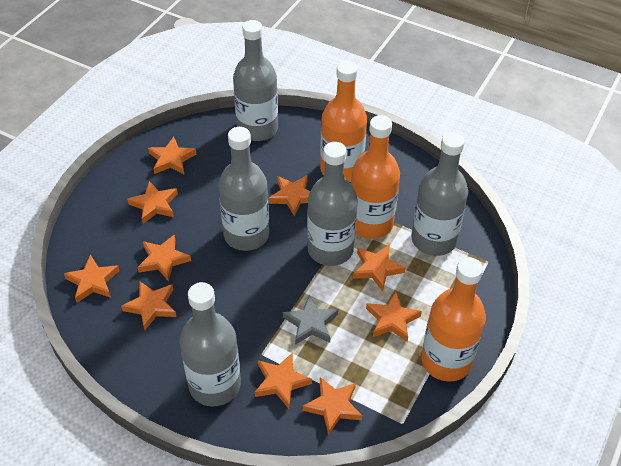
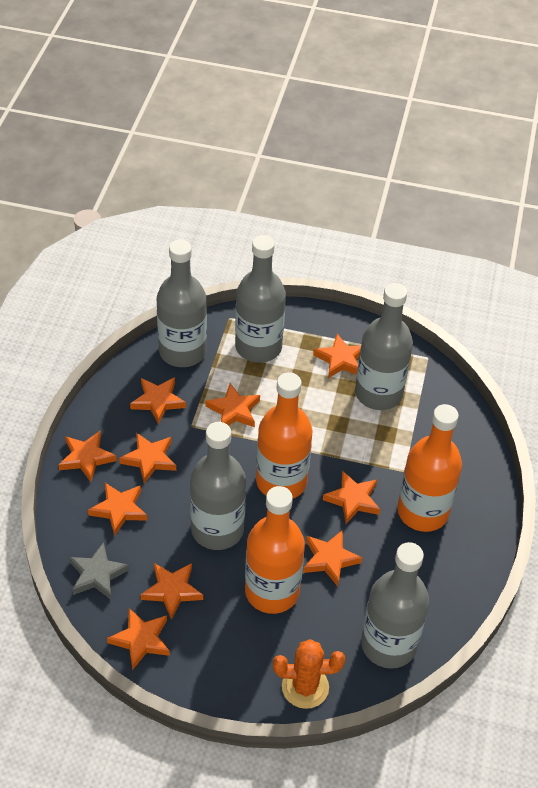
orange cactus: none = 0 -> [273,639,345,709] = 1

